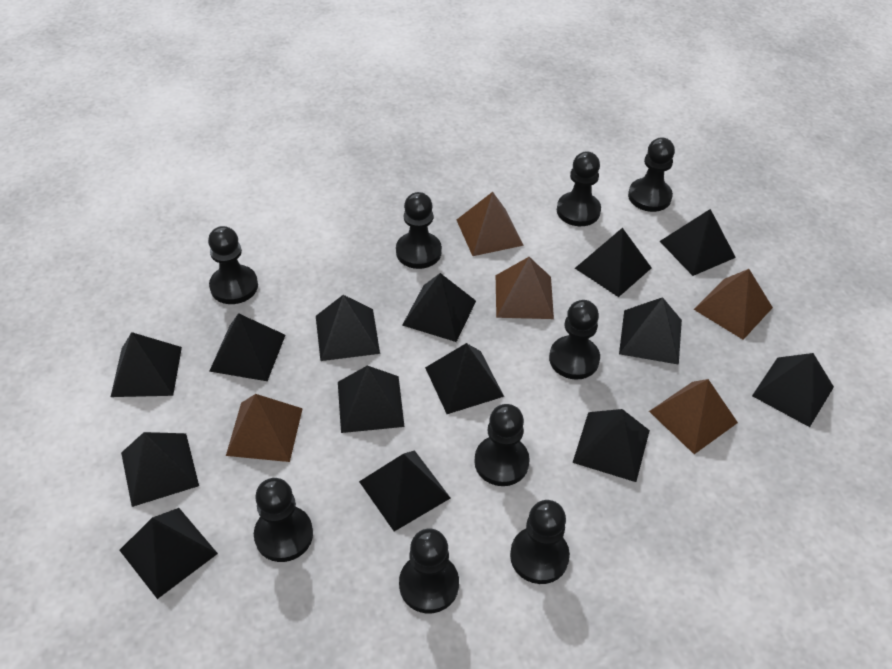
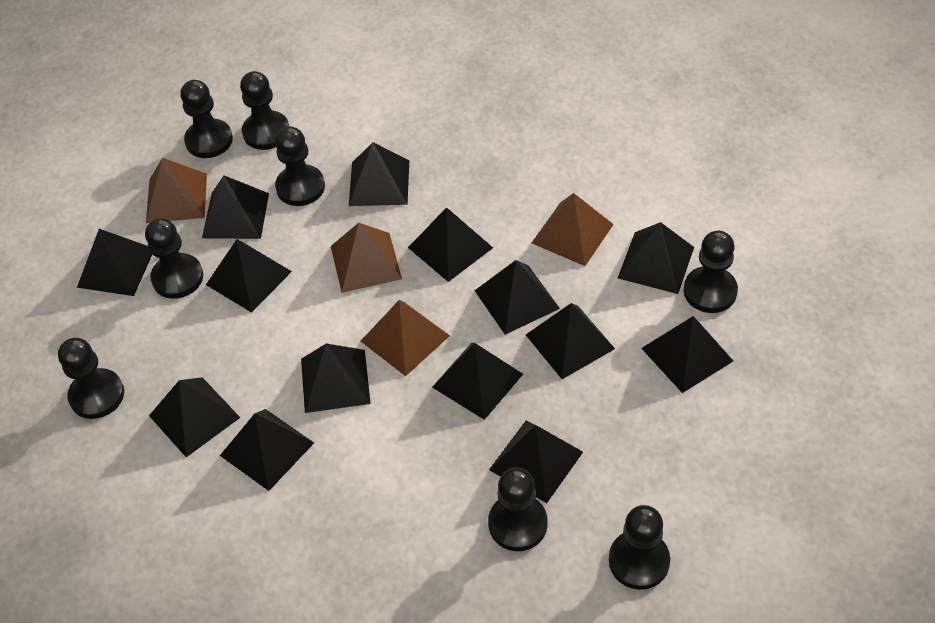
black pawn: [208,226,258,304] [254,478,313,562] [396,192,442,269] [399,529,459,613] [474,404,530,486] [510,500,570,584] [549,300,600,380] [557,152,601,226] [628,138,675,212] = 9 -> [58,338,124,419] [145,218,203,299] [180,80,233,158] [240,71,289,150] [275,126,325,206] [488,467,548,551] [609,505,670,590] [684,231,738,313] = 8
brown pyramid: [226,394,303,462] [457,192,524,256] [496,257,554,319] [649,379,738,454] [694,269,773,340] = 5 -> [146,158,207,223] [331,223,402,293] [361,300,450,376] [532,193,614,266] = 4

